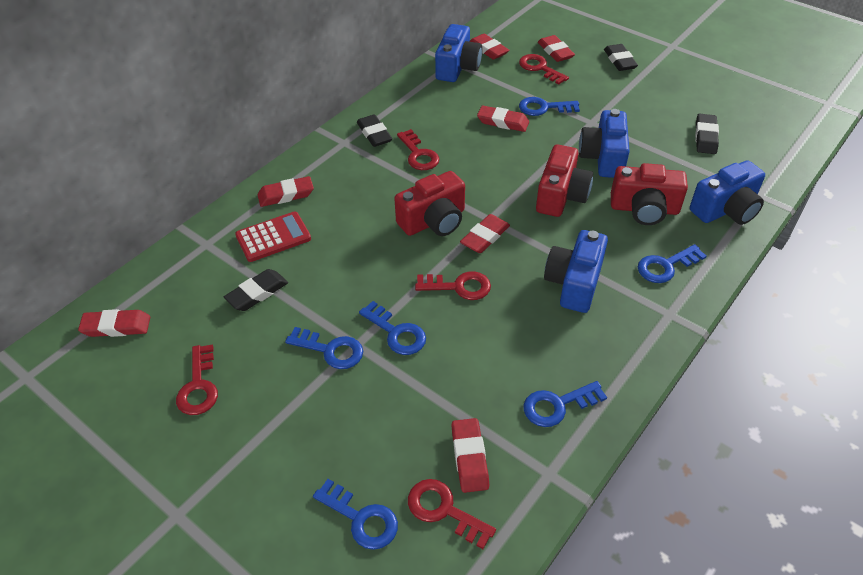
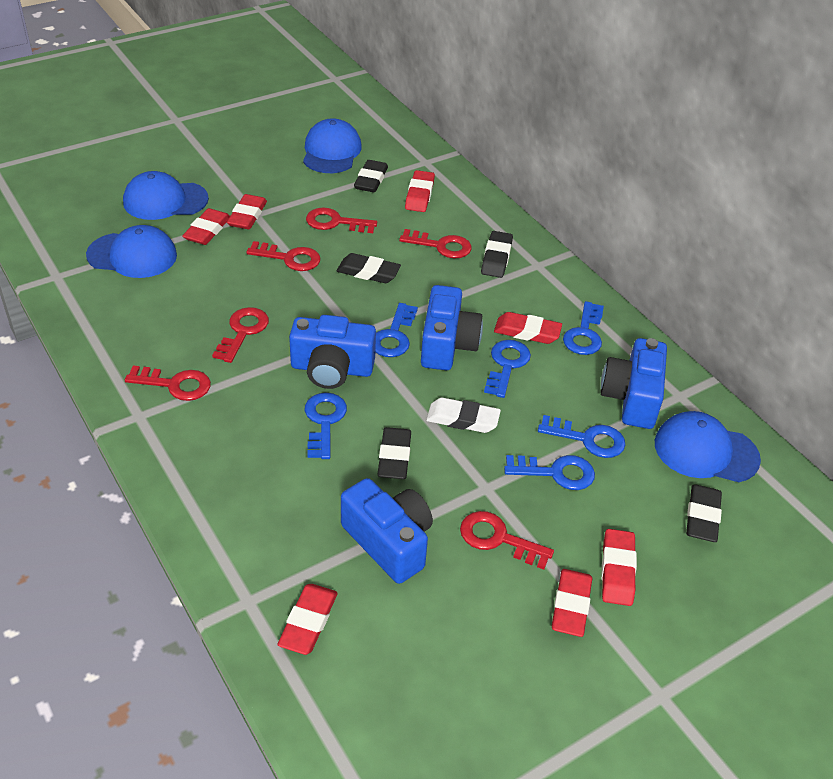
black eraser: [224,269,288,311] [357,114,392,147] [604,44,638,71] [695,114,719,154] = 4 -> [337,253,401,283] [354,160,388,192] [377,427,411,479] [481,231,513,278] [686,485,722,542] = 5
blue cap: none = 0 -> [86,225,177,278] [123,171,209,220] [303,118,362,173] [655,411,761,482] = 4
red calculator: [235,212,311,262] = 1 -> none = 0
red camera: [394,171,465,236] [536,144,593,217] [611,163,688,225] = 3 -> none = 0
red key: [176,345,218,415] [397,129,440,170] [408,479,496,549] [415,271,491,300] [519,54,569,85] = 5 -> [125,365,211,401] [212,307,269,363] [246,241,321,271] [306,208,377,233] [399,229,472,259] [460,511,554,570] = 6
white eraser: none = 0 -> [426,398,501,433] = 1

